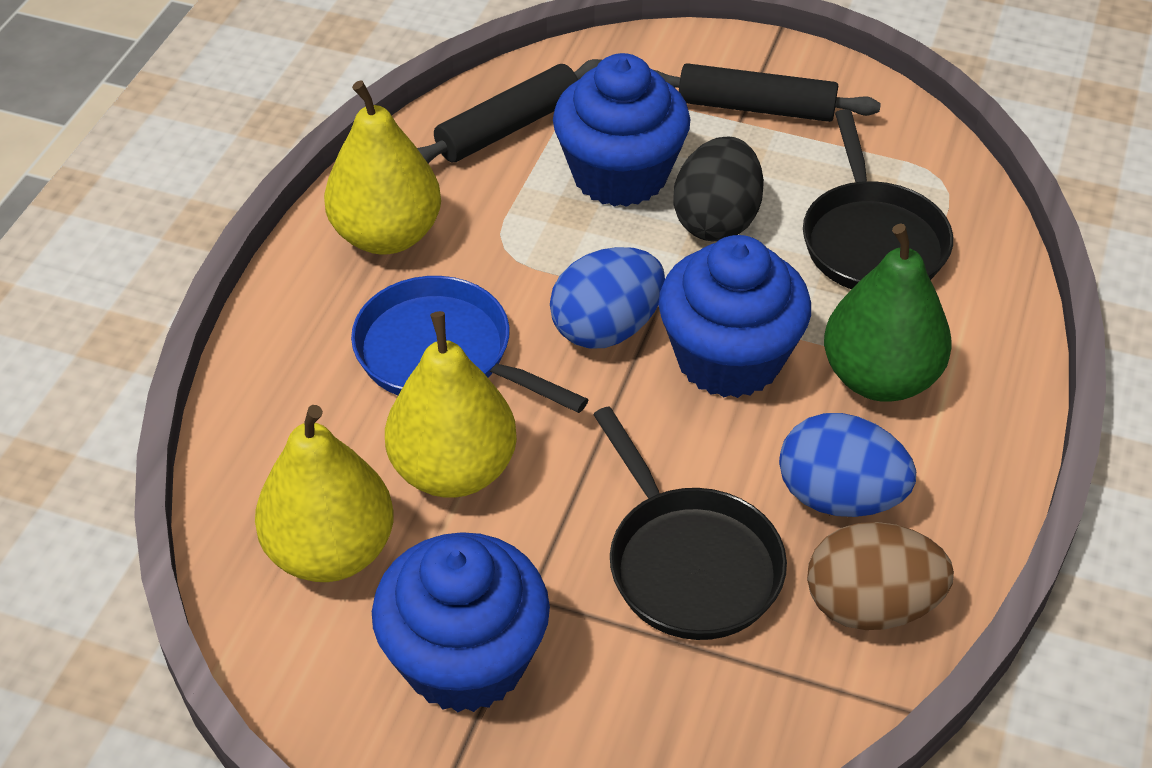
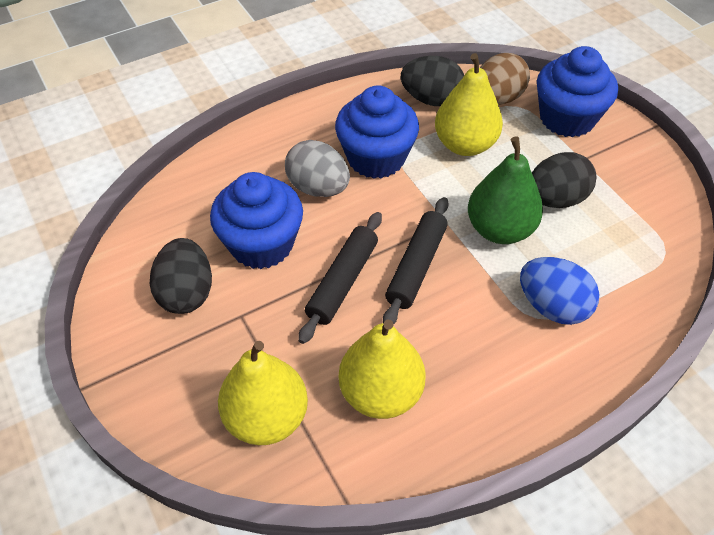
black egg: [673,136,764,241] = 1 -> [150,238,212,314] [401,56,464,106] [532,152,596,208] = 3
black pan: [593,406,787,640] [803,109,953,289] = 2 -> none = 0
blue egg: [550,247,665,349] [779,413,916,517] = 2 -> [520,257,600,325] = 1
blue pan: [351,276,589,413] = 1 -> none = 0
grey egg: none = 0 -> [285,140,350,197] = 1

